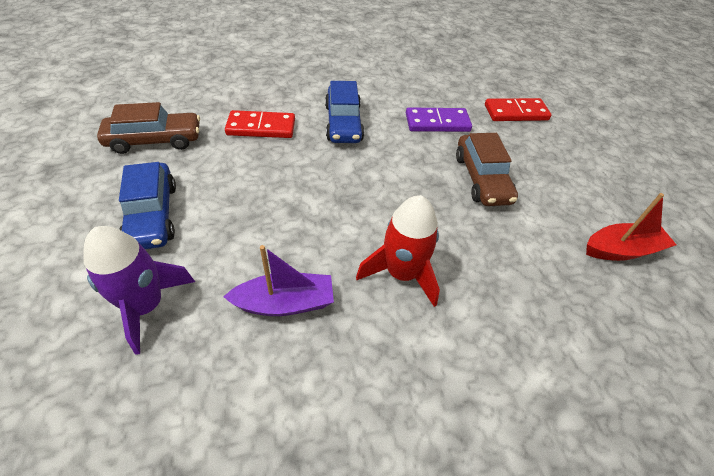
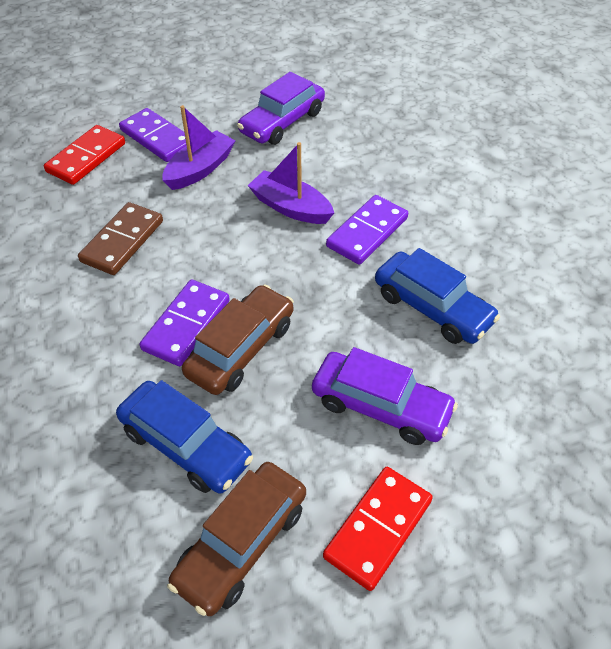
brown domino: none = 0 -> [78,202,163,275] = 1
purple boat: [223,245,334,316] = 1 -> [162,105,236,190] [248,142,334,224] = 2
purple car: none = 0 -> [237,72,325,145] [312,347,458,445] = 2
purple domino: [406,107,472,132] = 1 -> [119,108,187,162] [140,279,230,366] [326,195,408,265] = 3
purple rocket: [83,226,195,355] = 1 -> none = 0
red boat: [586,193,676,261] = 1 -> none = 0
red rocket: [356,195,440,307] = 1 -> none = 0

